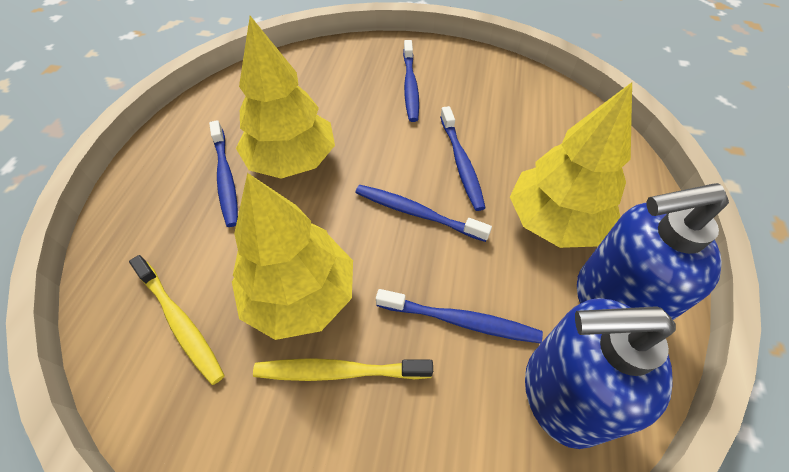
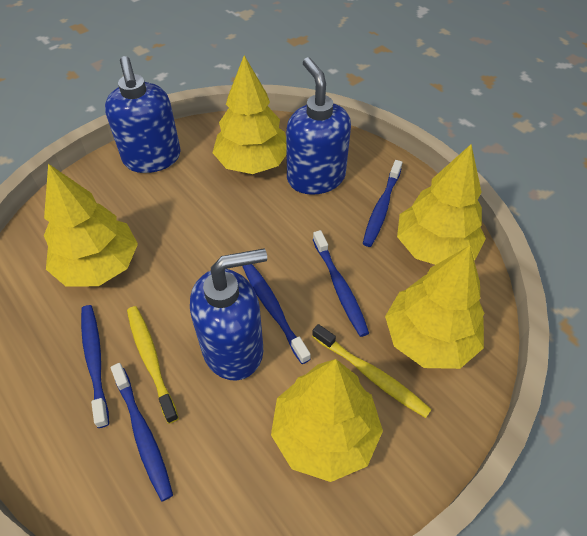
blue soap dispenser: [525,298,676,449] [577,183,729,320] = 2 -> [105,56,181,173] [190,248,267,381] [286,57,351,195] = 3
yellow tree: [232,173,353,340] [236,16,335,179] [510,82,632,248] = 3 -> [44,164,138,287] [213,56,287,174] [271,359,383,482] [385,245,484,369] [397,144,486,265] = 5

